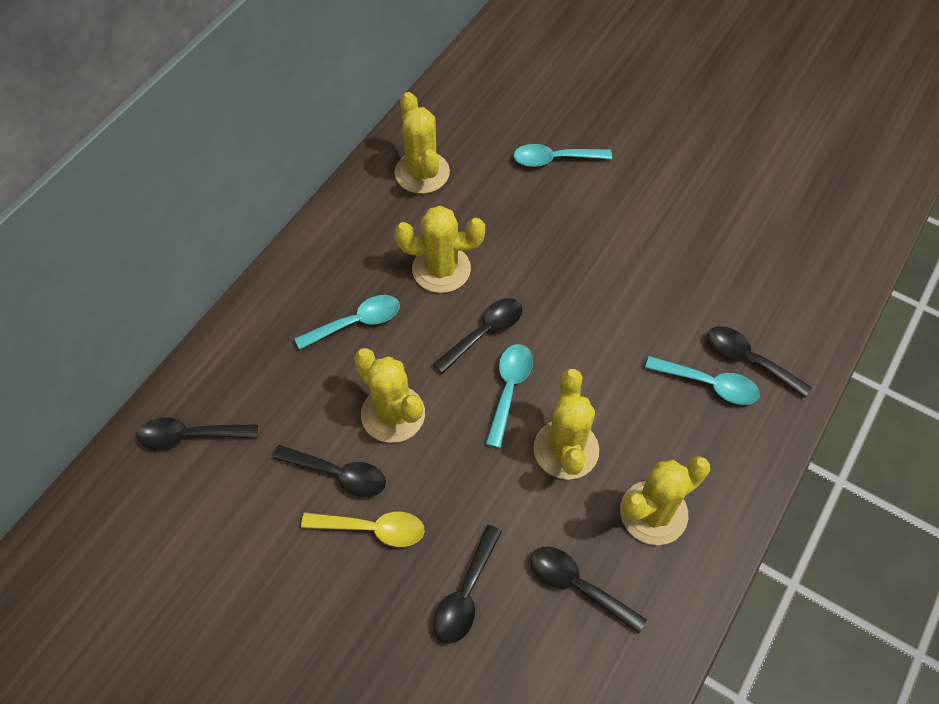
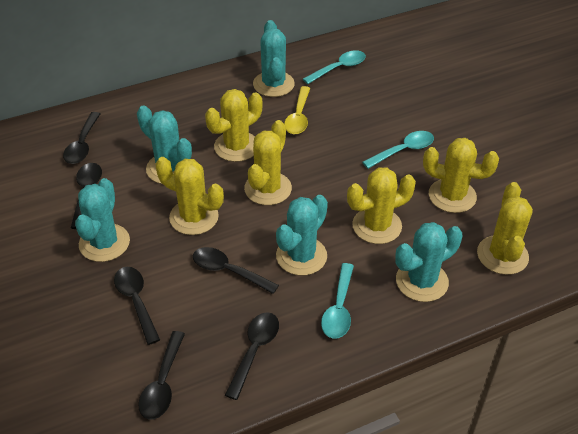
turquoise cactus: none = 0 -> [75,178,130,262] [137,105,192,184] [253,20,294,97] [276,195,328,276] [395,222,463,302] = 5
turquoise spoon: [294,295,400,350] [486,344,533,448] [514,144,612,167] [645,356,760,405] = 4 -> [303,50,366,84] [321,263,354,339] [362,131,434,169] = 3
yellow cactus: [354,348,425,443] [394,92,450,194] [395,206,485,293] [533,369,599,480] [620,456,710,545] = 5 -> [155,157,224,235] [205,89,262,162] [244,120,292,205] [347,167,416,244] [423,138,499,213] [477,182,533,275] = 6

